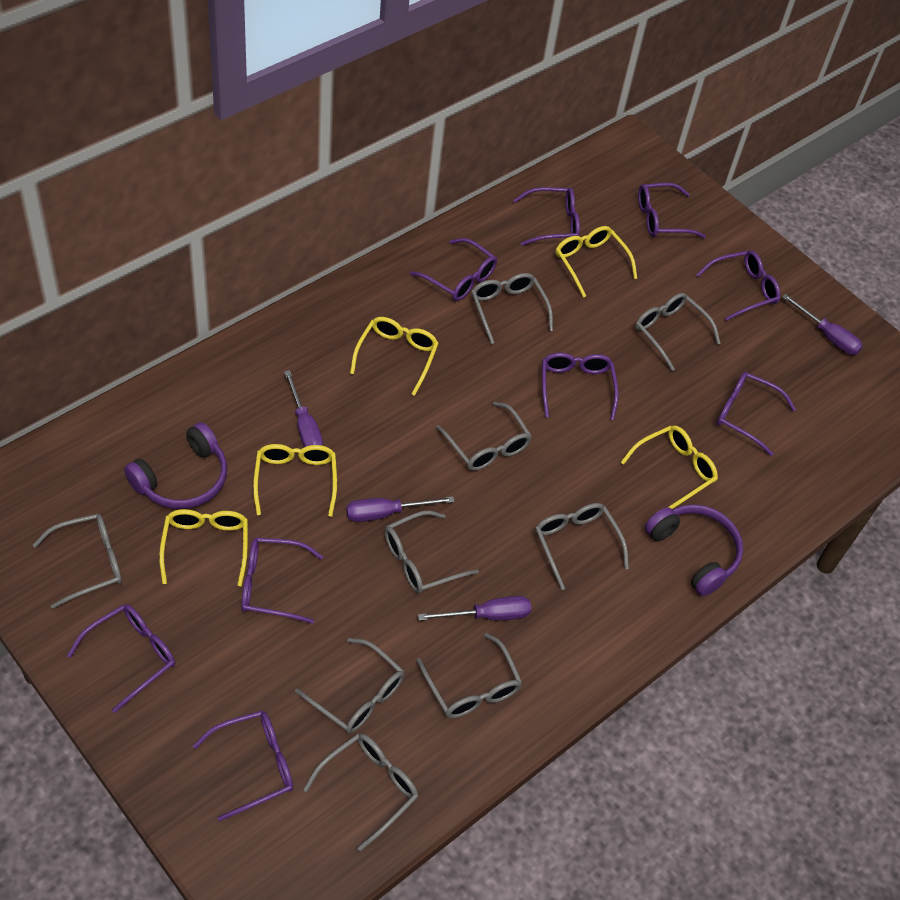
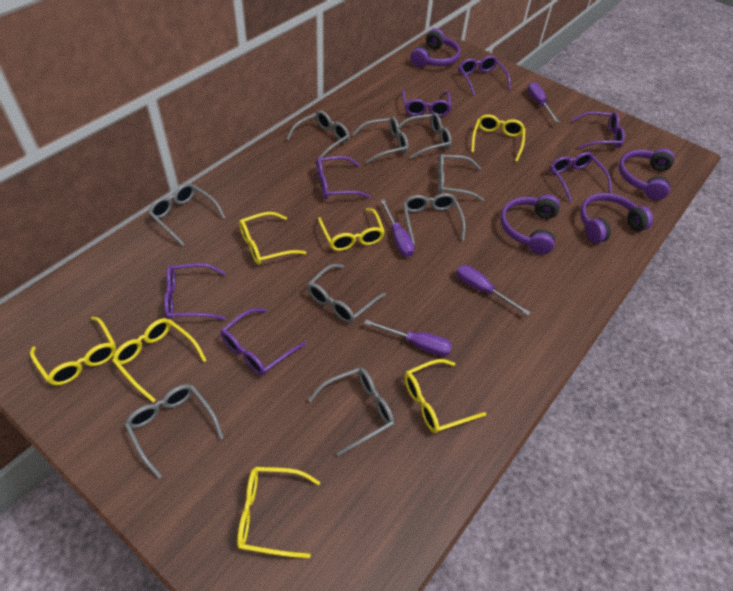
purple glasses: [67,604,175,713] [193,710,293,821] [242,538,323,624] [410,238,497,301] [513,187,580,246] [542,353,619,420] [638,183,706,238] [696,250,780,321] [717,372,796,456] = 9 -> [164,263,226,320] [220,308,306,376] [316,156,370,199] [402,90,452,117] [459,56,511,95] [550,152,612,202] [571,112,625,149] = 7
purple headphones: [124,422,227,509] [645,504,743,596] = 2 -> [410,29,461,67] [501,194,560,255] [580,193,653,244] [619,148,675,200] = 4
yellow glasses: [159,509,248,586] [253,444,337,517] [350,317,439,396] [556,226,637,298] [621,425,718,509] = 5 -> [30,317,116,386] [112,318,207,403] [237,467,320,558] [239,212,306,265] [318,208,385,251] [404,359,486,433] [471,114,525,162] = 7

